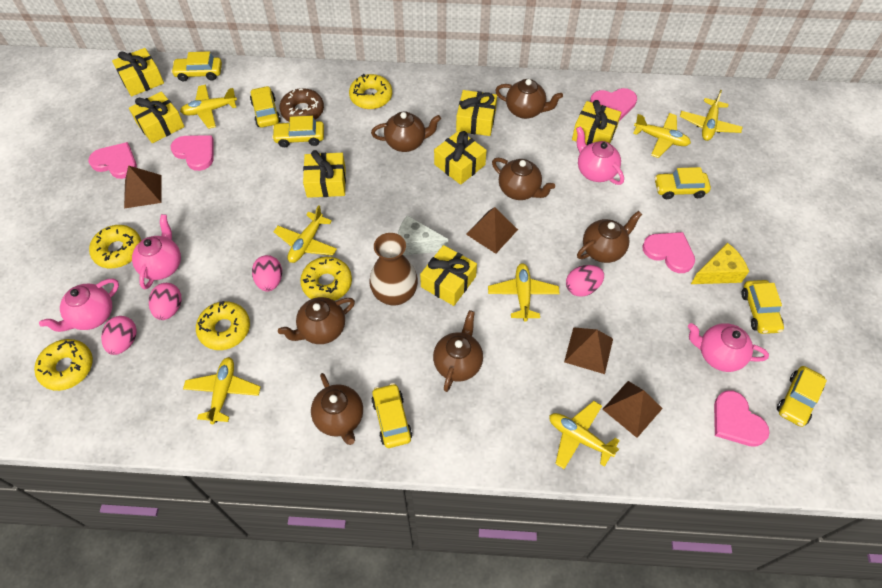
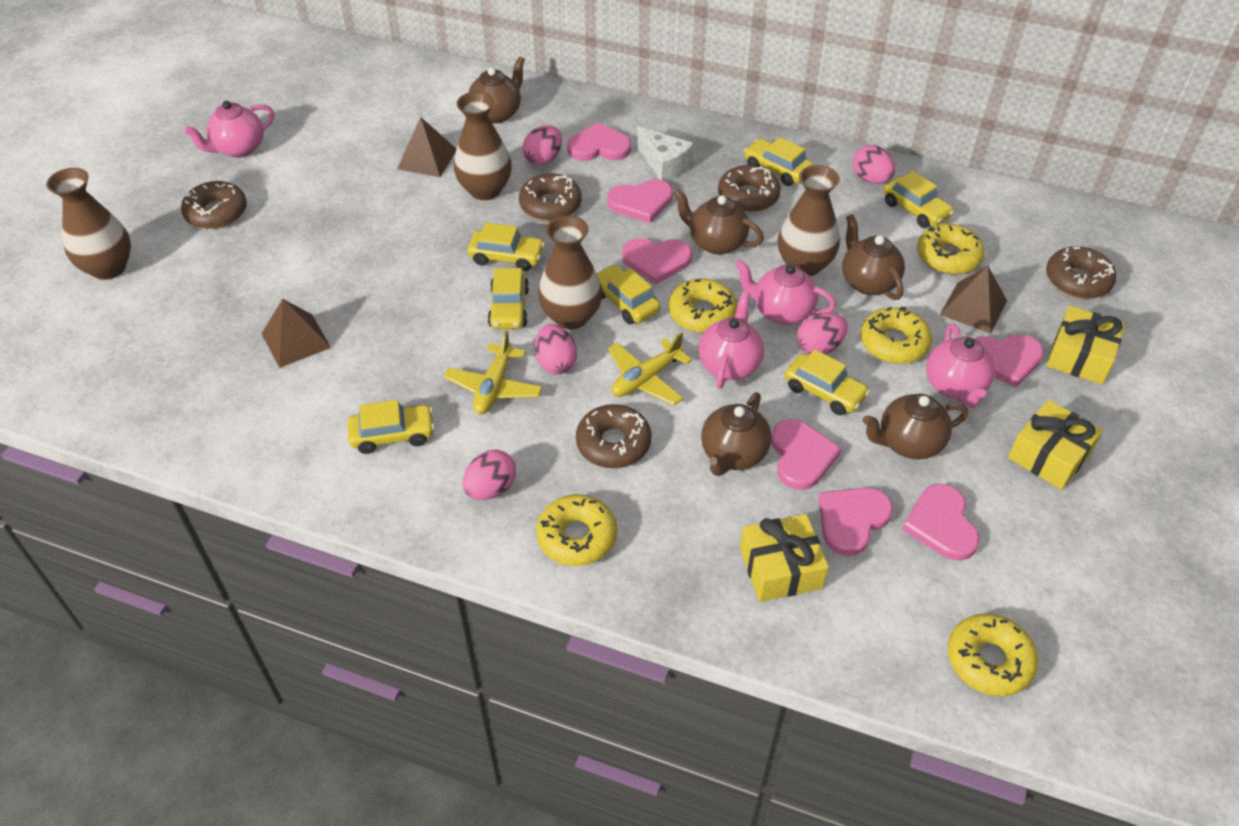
brown donut: [280,88,324,121] = 1 -> [181,181,247,229] [519,173,582,221] [576,404,651,468] [718,165,781,212] [1046,246,1116,299] = 5
brown pyramid: [124,165,161,209] [466,207,518,254] [564,327,613,374] [602,381,663,438] = 4 -> [262,299,331,368] [397,117,456,177] [940,266,1007,334] = 3
brown teapot: [278,297,355,344] [311,373,363,445] [371,112,441,152] [433,310,483,392] [492,158,555,200] [495,79,563,119] [577,211,642,263] = 7 -> [468,56,525,124] [673,189,764,255] [701,392,771,476] [842,214,905,300] [863,394,969,459] = 5
brown vase: [369,233,418,305] = 1 -> [46,168,131,280] [454,92,512,200] [538,216,602,329] [778,165,840,276] = 4
pink egg: [101,316,137,355] [149,283,181,320] [252,255,282,291] [566,265,604,297] = 4 -> [462,449,516,500] [522,125,562,166] [535,324,577,374] [796,312,848,355] [853,145,895,184] = 5
pink heart: [88,142,137,179] [171,135,214,171] [590,88,637,121] [642,232,695,273] [714,390,770,447] = 5 -> [567,122,631,161] [607,179,673,223] [622,238,692,285] [771,419,842,490] [819,487,893,556] [902,484,980,561] [974,334,1044,388] = 7
yellow cheese: [691,243,749,284] = 1 -> none = 0
yellow gift: [112,48,164,96] [129,92,185,143] [303,150,346,198] [420,245,477,306] [434,130,487,185] [456,90,497,136] [572,100,621,145] = 7 -> [740,514,829,602] [1008,400,1103,490] [1046,306,1125,385] = 3
yellow plane: [180,85,237,129] [183,357,261,424] [273,205,337,263] [488,263,560,322] [549,401,620,469] [633,113,691,158] [680,90,743,141] = 7 -> [443,330,542,414] [608,332,692,405] = 2

